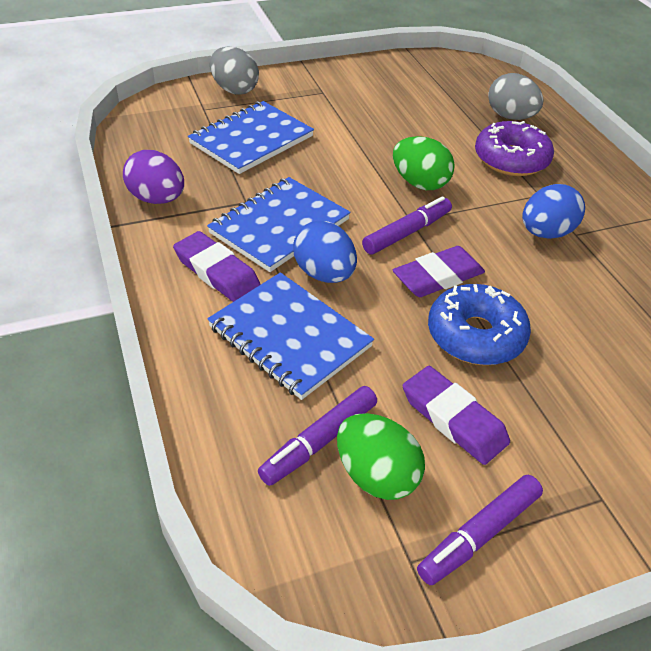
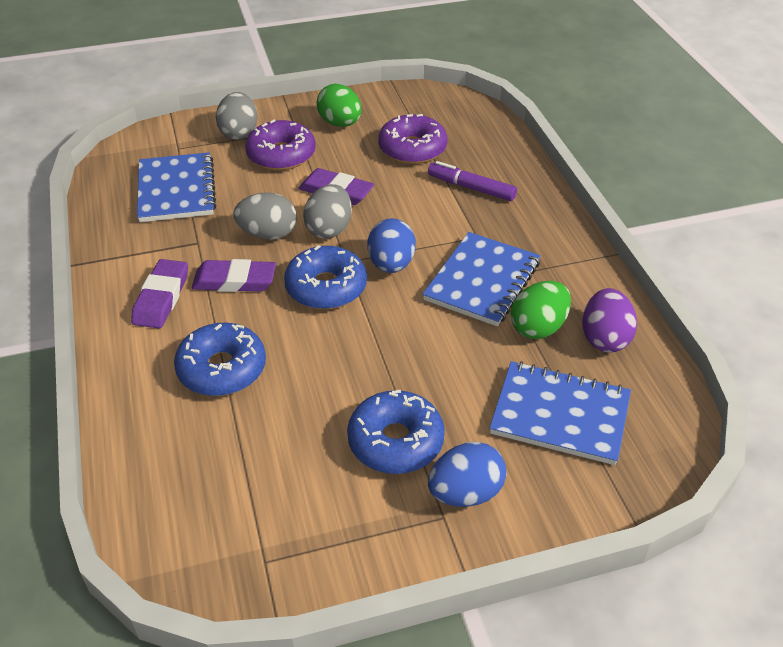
blue donut: [428,284,531,365] = 1 -> [174,323,266,396] [284,245,367,309] [347,390,445,474] = 3
grey egg: [210,46,259,95] [488,73,543,120] = 2 -> [216,92,258,140] [233,192,297,240] [303,184,352,239] = 3
purple donut: [475,121,554,176] = 1 -> [245,120,316,170] [378,114,448,164] = 2
purple marker: [258,386,377,486] [362,196,452,254] [417,475,543,585] = 3 -> [428,161,517,201] = 1

